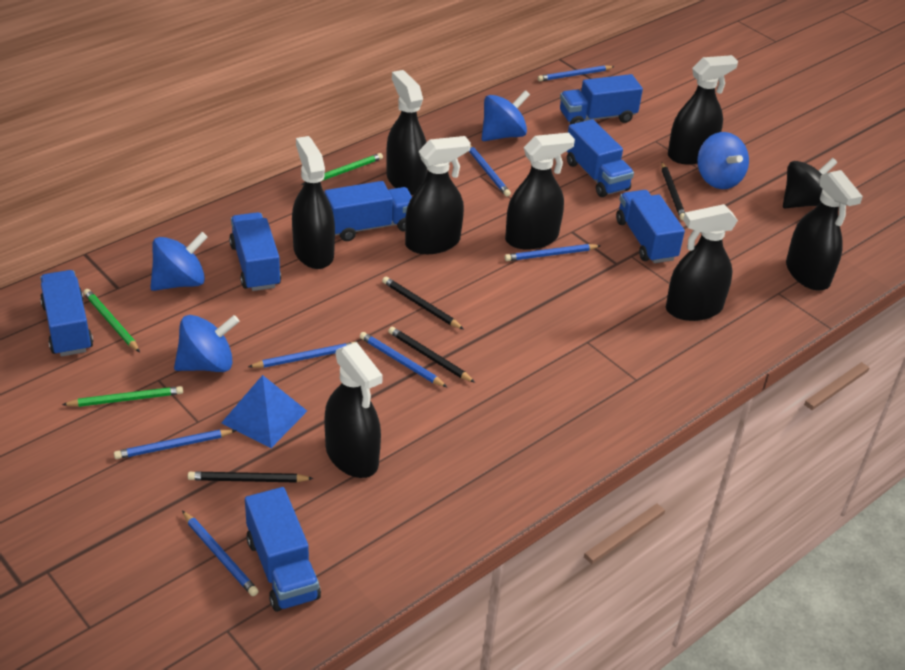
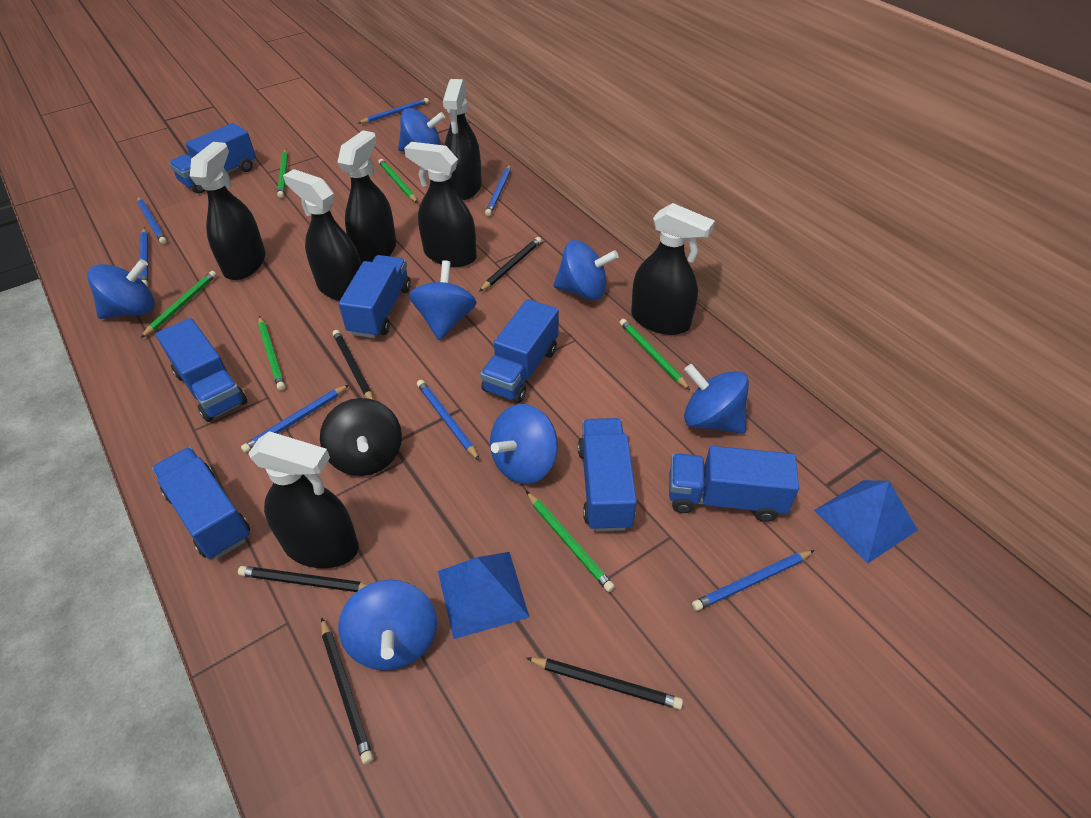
black pencil: [188,471,314,483] [382,277,463,329] [388,327,475,383] [661,162,685,220] = 4 -> [238,566,368,592] [321,617,373,764] [332,330,373,400] [479,237,542,292] [526,657,683,709] = 5
black spray bottle: [292,136,335,269] [324,342,383,478] [386,70,427,195] [405,136,471,254] [505,133,575,250] [666,204,738,321] [668,55,738,165] [786,170,863,291] = 8 -> [190,142,266,280] [248,431,359,568] [283,169,361,301] [337,130,396,264] [404,142,477,267] [443,79,482,200] [631,203,715,335] = 7
blue pyramid: [221,375,307,448] = 1 -> [438,552,529,639] [814,480,918,563] = 2
blue spinning top: [150,232,208,291] [174,315,239,372] [482,90,530,141] [697,132,749,189] = 4 -> [87,259,155,319] [338,580,437,671] [398,108,445,152] [409,261,477,341] [490,404,558,484] [553,240,619,300] [684,364,749,434] = 7
green pencil: [62,386,183,407] [83,289,140,352] [302,153,383,185] = 3 -> [140,271,216,338] [258,316,285,391] [277,149,288,198] [378,159,418,203] [526,491,615,592] [619,319,690,390] = 6

